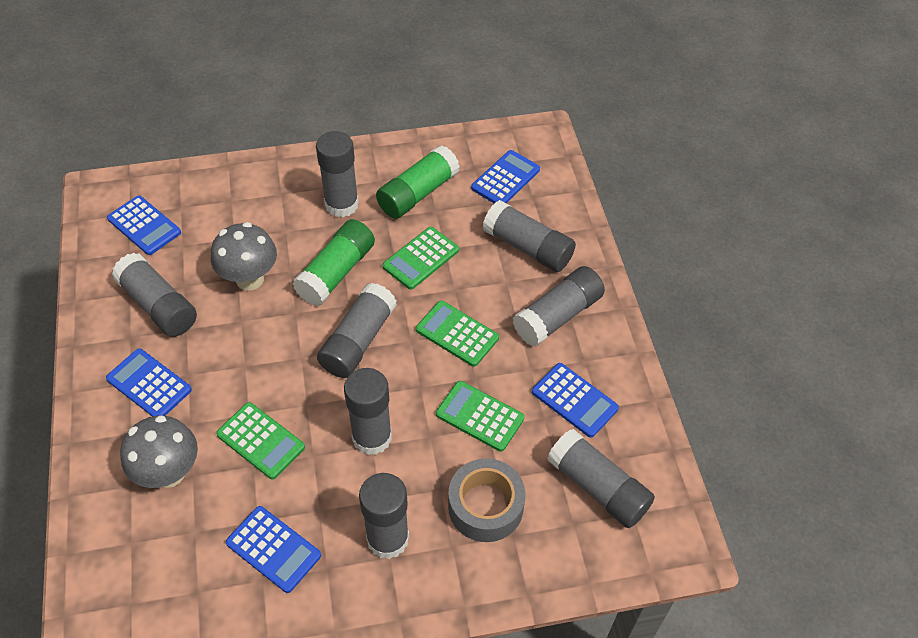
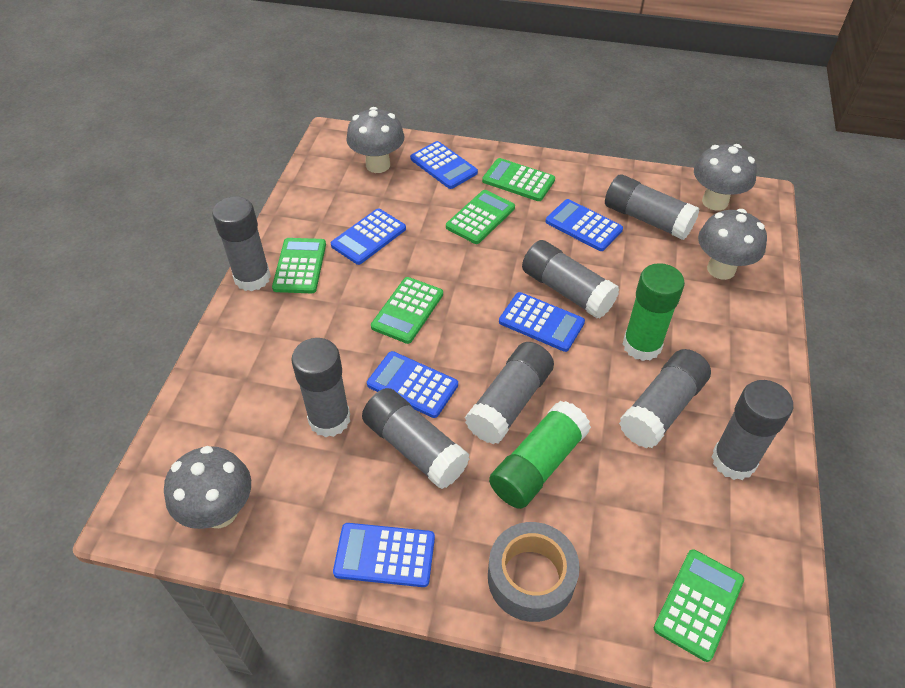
blue calculator: [106,348,192,416] [107,196,181,255] [226,506,321,593] [471,150,540,204] [532,363,619,438] = 5 -> [331,209,406,265] [333,523,435,587] [367,351,458,418] [410,141,478,189] [499,292,585,352] [546,199,623,251] = 6
green calculator: [216,402,305,479] [382,227,459,290] [416,301,499,367] [436,381,525,452] = 4 -> [272,238,326,293] [371,277,443,344] [446,190,515,244] [482,158,555,201] [654,549,744,662] = 5
grey mushroom: [120,415,198,488] [211,222,277,291] = 2 -> [164,446,251,529] [346,107,404,173] [694,144,757,211] [698,209,767,280] = 4

